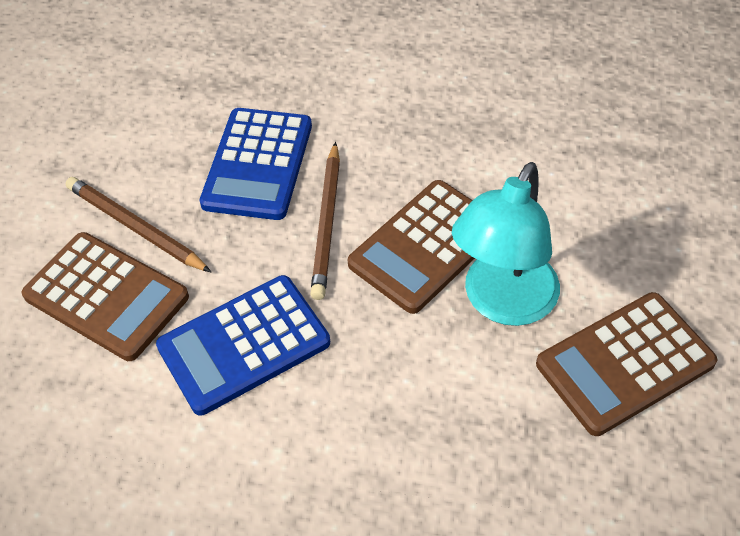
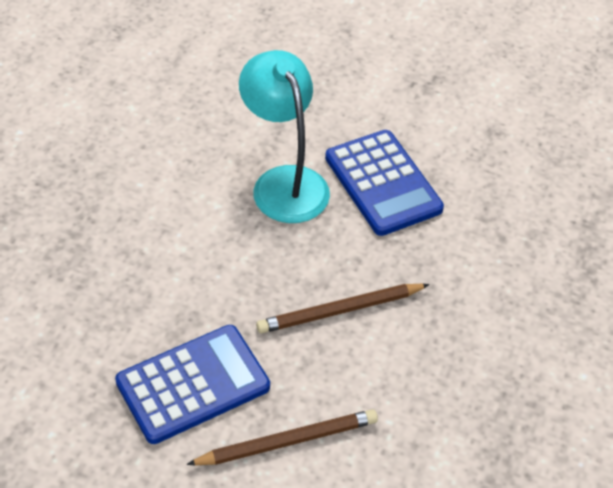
brown calculator: [21,232,189,361] [347,180,475,314] [536,292,717,436] = 3 -> none = 0

